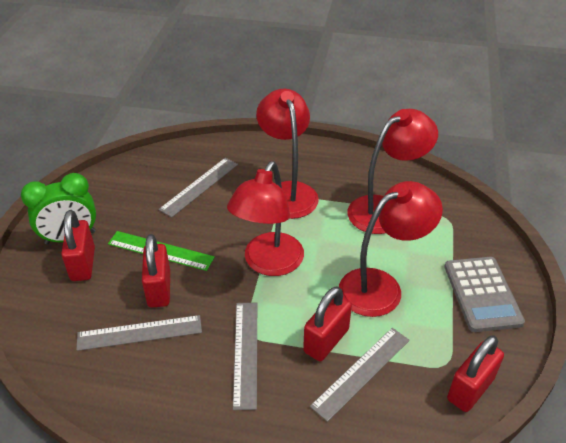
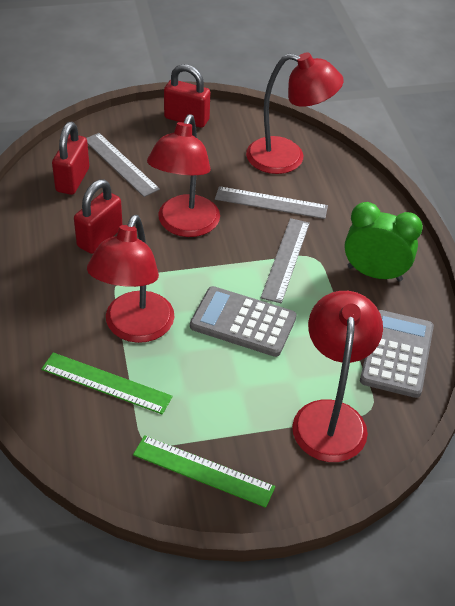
green ruler: [108,231,215,271] = 1 -> [41,352,173,414] [133,435,275,508] = 2
grey calculator: [444,257,525,332] = 1 -> [190,286,297,357] [360,310,434,398] = 2
grey ruler: [76,315,202,351] [159,158,238,217] [233,303,257,410] [310,328,410,422] = 4 -> [86,133,160,197] [215,186,328,219] [261,218,310,303] = 3
red padlock: [61,210,95,281] [142,234,170,308] [303,287,352,361] [447,335,504,412] = 4 -> [52,122,89,195] [74,179,122,254] [164,64,210,128] = 3

